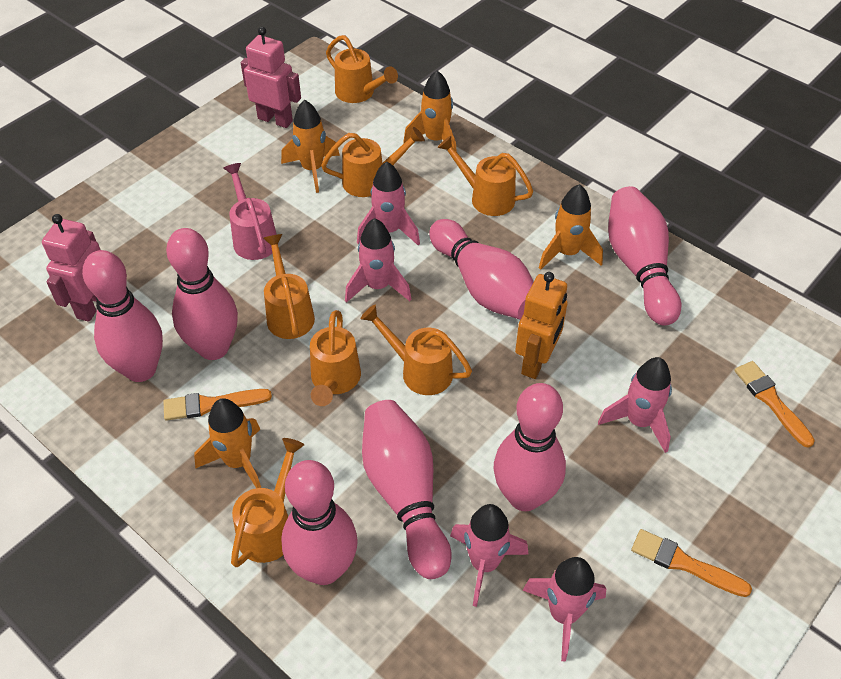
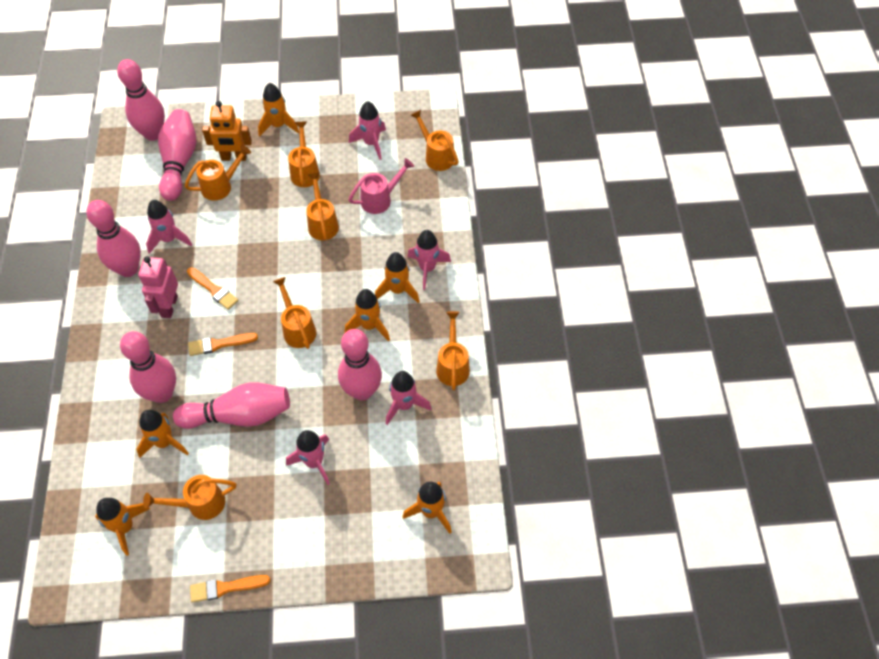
orange rocket: [194,398,261,488] [281,100,340,193] [403,71,457,152] [539,184,603,270] = 4 -> [95,498,150,556] [136,410,189,458] [258,83,299,136] [345,289,390,341] [375,252,420,303] [402,482,452,534] = 6
pink bowling pin: [82,250,163,382] [166,228,238,360] [281,460,358,585] [362,400,452,579] [429,219,534,320] [494,383,566,511] [608,186,681,326] = 7 -> [86,200,141,277] [117,59,165,141] [120,331,176,403] [158,109,196,201] [173,383,290,429] [338,329,382,401] = 6
pink robot: [42,214,101,322] [241,27,301,128] = 2 -> [138,256,178,318] = 1

